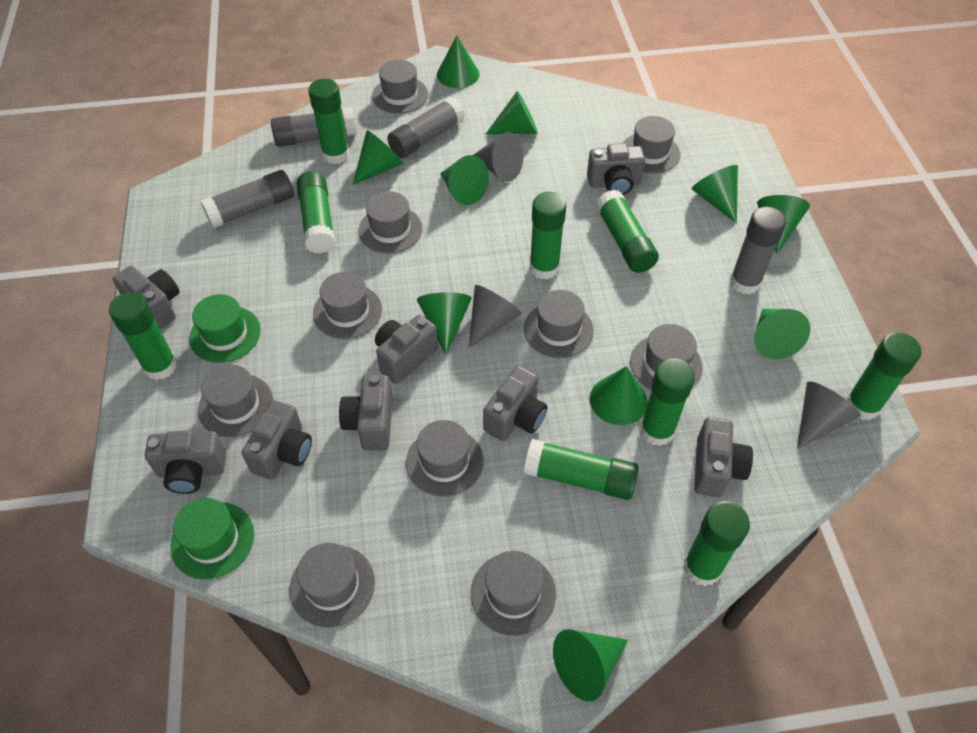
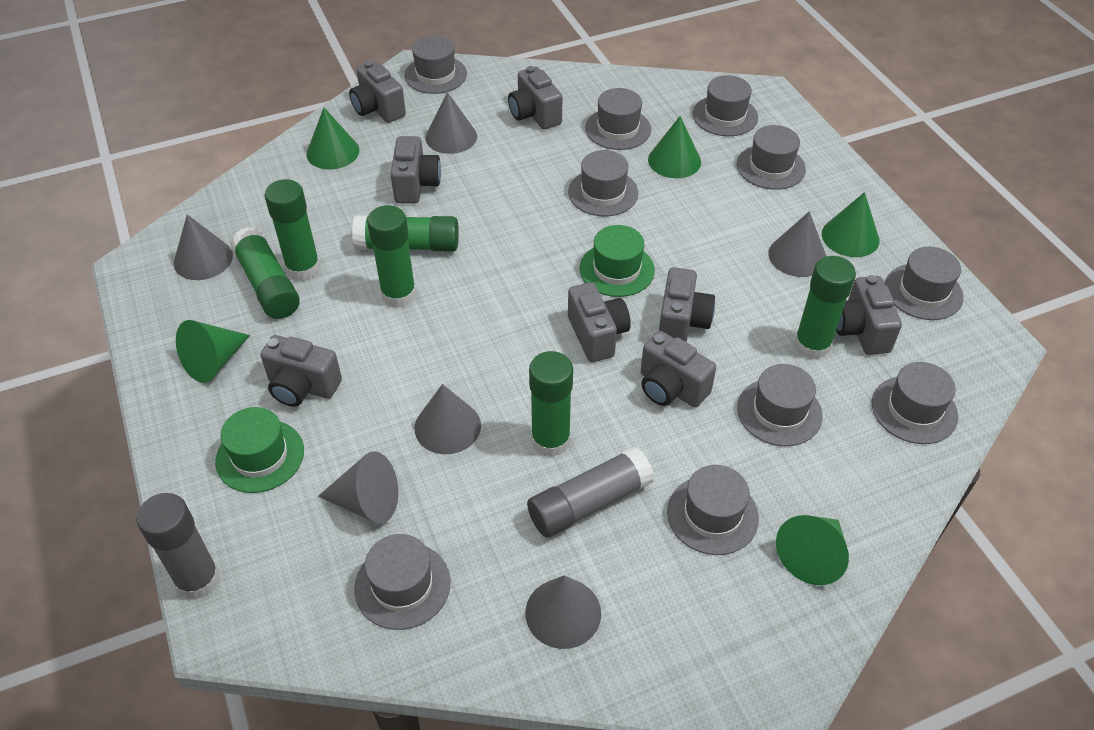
green cone: [353,130,403,185] [417,292,472,355] [437,35,480,88] [440,155,489,205] [485,91,538,135] [553,629,628,701] [590,366,647,425] [692,165,738,223] [754,309,810,359] [757,195,810,254] = 10 -> [176,320,250,383] [306,108,360,169] [648,116,701,178] [776,515,849,585] [822,192,879,257] = 5
green glue stick: [109,292,177,380] [297,171,335,254] [308,79,350,164] [524,439,639,500] [530,192,566,280] [595,190,659,273] [640,358,695,446] [683,501,750,586] [846,332,921,420] = 9 -> [230,227,300,319] [265,179,320,281] [352,215,459,252] [367,205,416,308] [529,351,573,457] [794,256,856,360] = 6
grey cone: [469,285,522,348] [474,132,523,182] [797,381,861,449] = 3 -> [174,215,233,280] [318,451,398,524] [415,384,481,454] [425,92,477,154] [525,575,601,649] [768,211,826,277] = 6
grey glue stick: [200,170,294,228] [271,107,357,147] [387,97,465,158] [730,207,786,294] = 4 -> [136,493,220,600] [527,446,654,537] = 2

